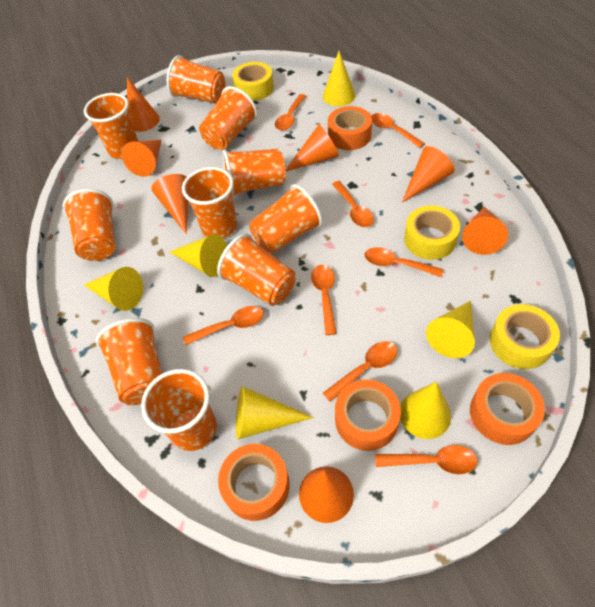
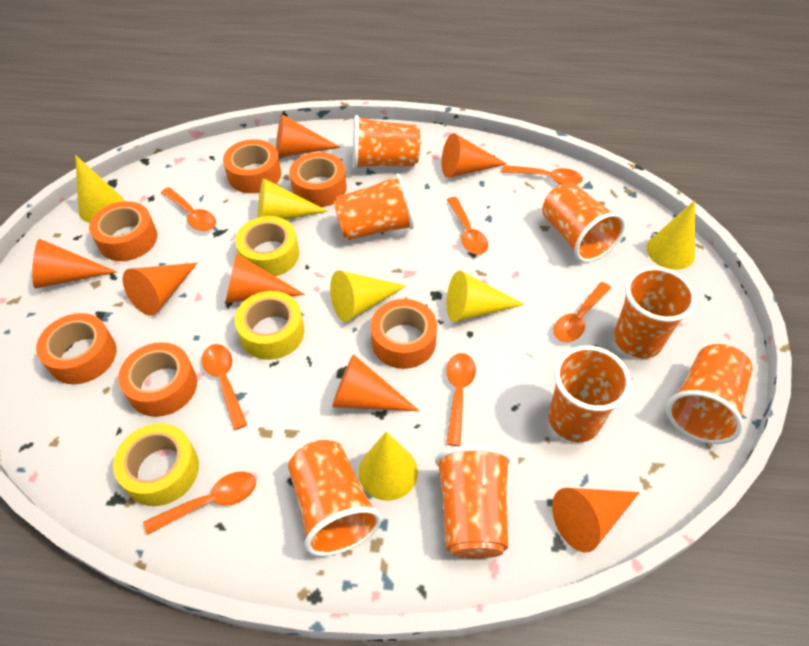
orange cup: [62,189,116,261] [84,93,138,159] [96,318,162,405] [141,369,217,451] [167,55,226,104] [182,167,237,238] [199,86,257,150] [217,233,296,306] [222,149,286,196] [249,184,323,254] = 10 -> [288,440,382,556] [334,173,414,240] [353,115,420,170] [435,445,511,559] [542,182,625,262] [548,345,631,442] [614,266,697,359] [666,344,753,444] = 8
orange spoon: [183,306,264,345] [275,94,306,131] [311,265,337,335] [323,341,397,402] [332,181,374,227] [364,247,444,277] [371,113,425,148] [375,445,477,474] = 8 -> [143,471,256,535] [161,187,216,231] [202,344,247,430] [446,353,476,446] [447,197,488,255] [502,165,583,185] [553,282,611,342] = 7
orange tape: [218,444,290,521] [328,106,372,150] [335,379,401,451] [470,373,545,445] = 4 -> [36,313,117,384] [89,201,157,261] [118,342,197,417] [223,139,281,193] [289,152,347,207] [371,299,437,369] = 6

